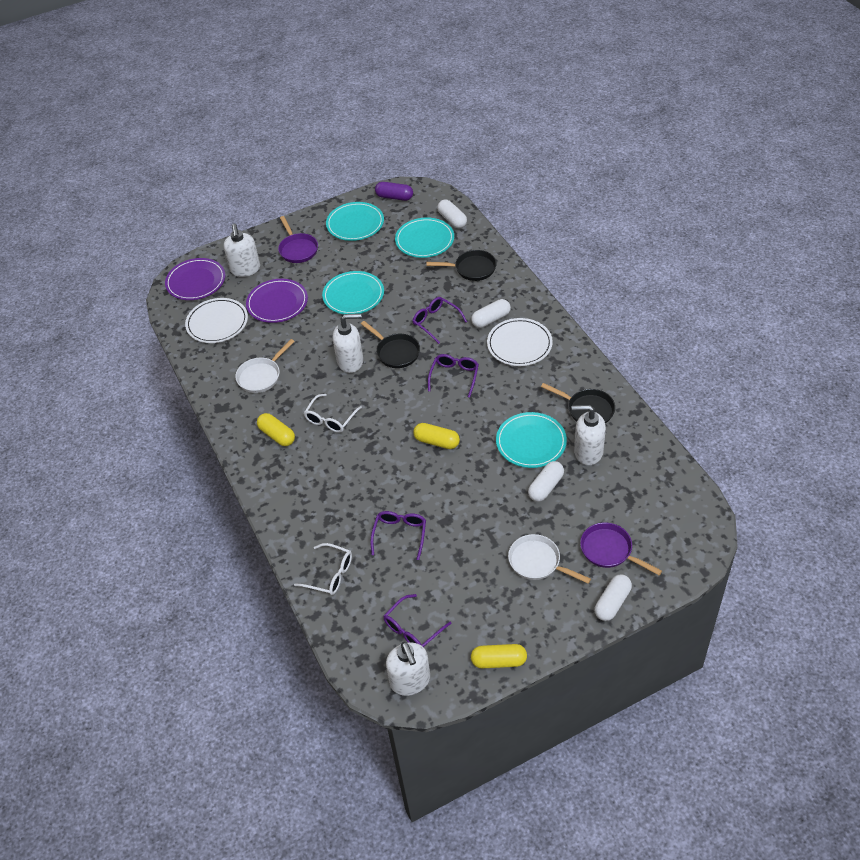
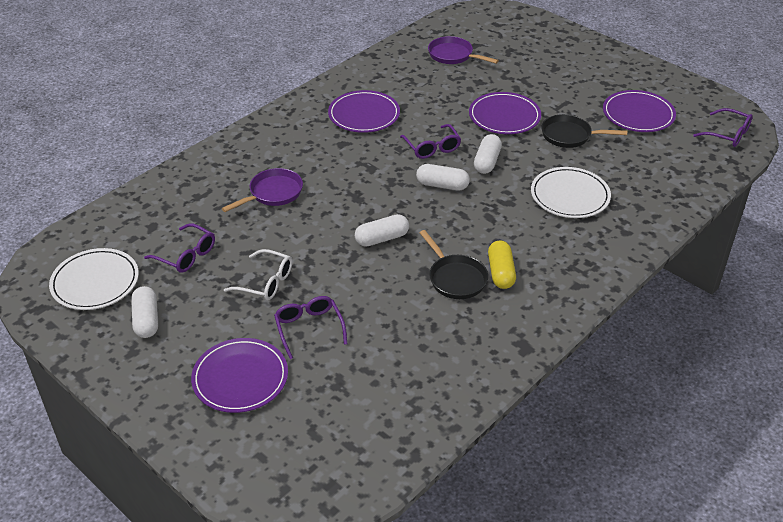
black pan: [361,321,420,368] [427,250,497,281] [541,383,615,423] = 3 -> [420,230,488,299] [541,114,627,148] = 2
purple capsule: [375,182,413,201] = 1 -> none = 0
purple plate: [165,258,225,300] [246,279,308,323] = 2 -> [191,338,288,413] [328,90,400,133] [469,92,541,134] [603,90,676,132] = 4
turquoise plate: [322,271,384,314] [326,202,384,241] [395,217,454,258] [496,412,567,468] = 4 -> none = 0
white glasses: [294,543,352,595] [304,394,362,433] = 2 -> [224,249,292,300] = 1
white pan: [235,339,295,393] [508,534,591,584] = 2 -> none = 0
white soap dispenser: [224,224,260,277] [333,313,363,373] [386,642,430,696] [572,405,606,465] = 4 -> none = 0
yellow capsule: [257,413,295,446] [413,423,460,449] [471,644,527,668] = 3 -> [488,240,516,289] = 1

